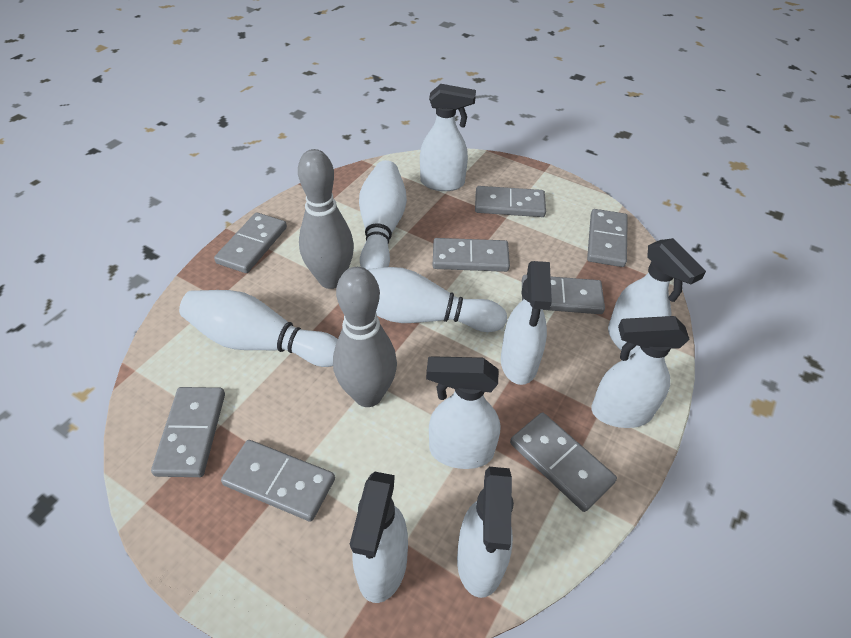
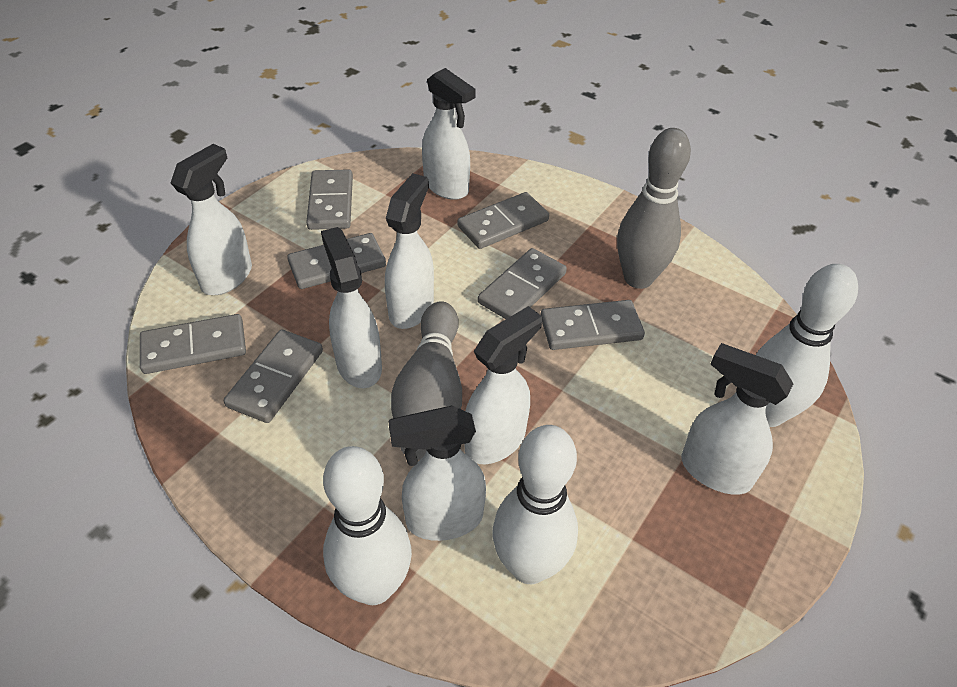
grey domino: [151,387,225,477] [214,212,287,273] [221,440,335,522] [433,238,510,272] [475,186,546,217] [510,412,617,512] [522,275,605,314] [587,209,628,267] = 8 -> [140,314,246,374] [224,330,323,423] [287,233,386,289] [306,169,353,230] [458,192,549,249] [478,248,567,319] [541,300,645,350] = 7

